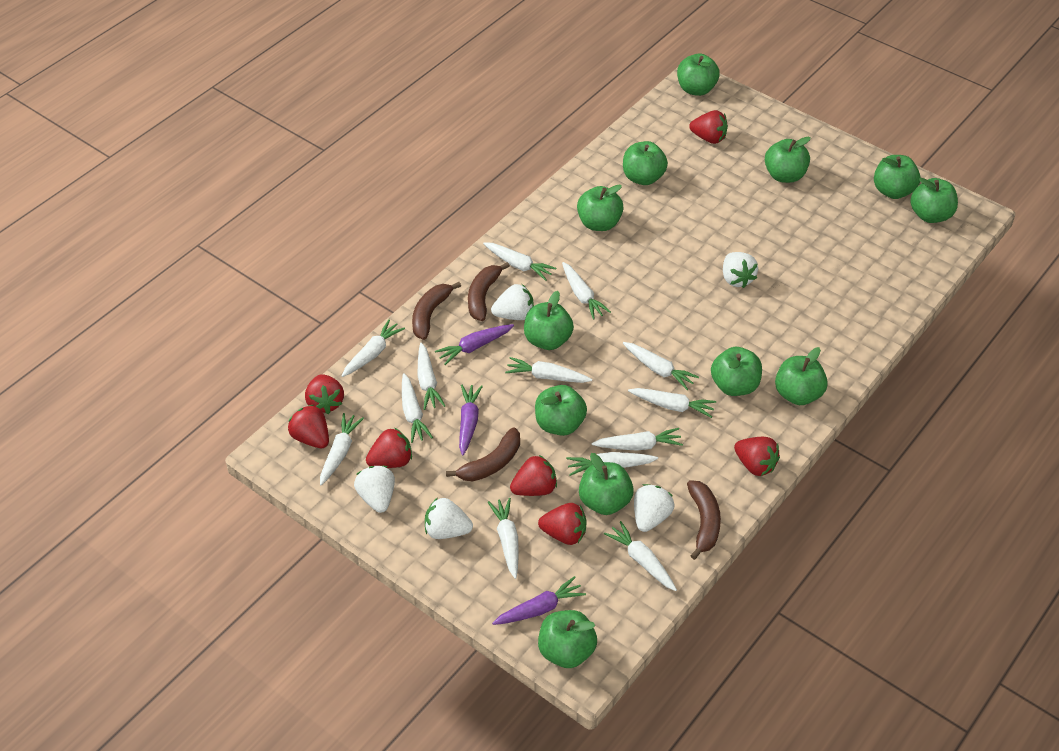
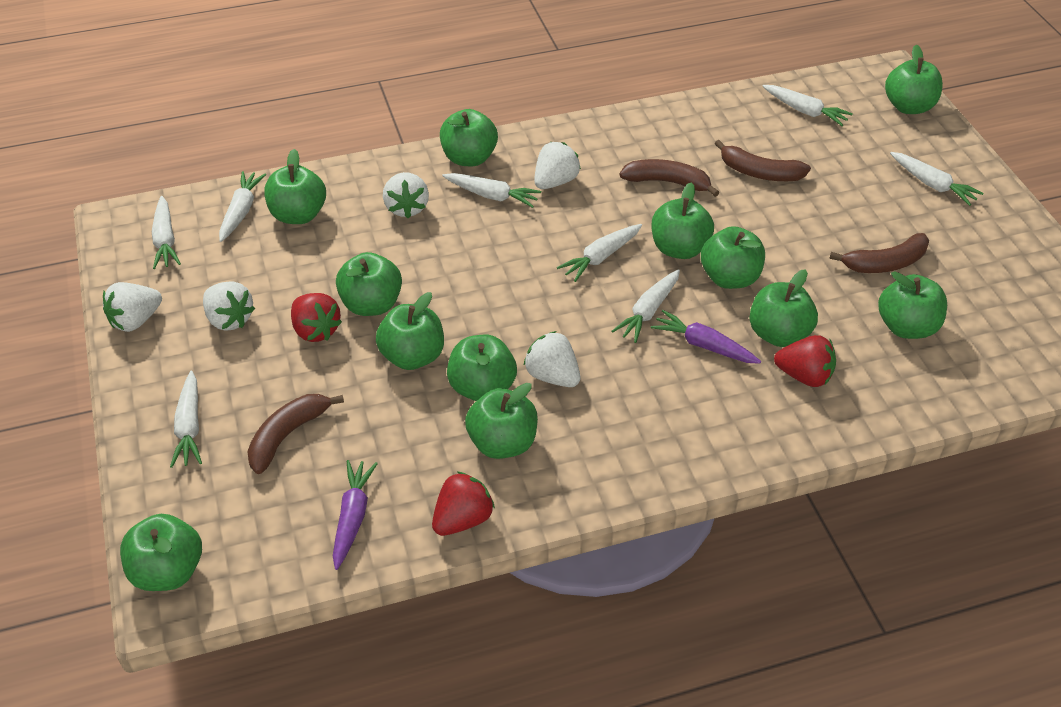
purple carrot: [435,324,514,365] [459,384,483,455] [492,576,586,625] = 3 -> [333,460,378,570] [651,310,761,364] = 2
red strawberry: [288,405,329,448] [305,374,344,414] [366,428,412,468] [510,455,557,496] [538,503,586,545] [689,110,728,144] [734,437,780,476] = 7 -> [291,293,342,342] [432,472,495,536] [774,335,836,387] = 3
white carrot: [320,413,364,485] [342,319,405,377] [402,373,433,443] [418,343,445,410] [483,242,556,281] [488,498,519,579] [505,357,592,383] [562,262,611,320] [566,452,658,476] [592,428,683,451] [604,521,677,591] [623,342,699,390] [628,388,716,418] = 13 -> [152,196,181,269] [170,371,202,468] [219,171,266,242] [442,173,541,208] [557,224,642,282] [612,269,680,343] [762,85,853,126] [890,152,983,206] = 8

